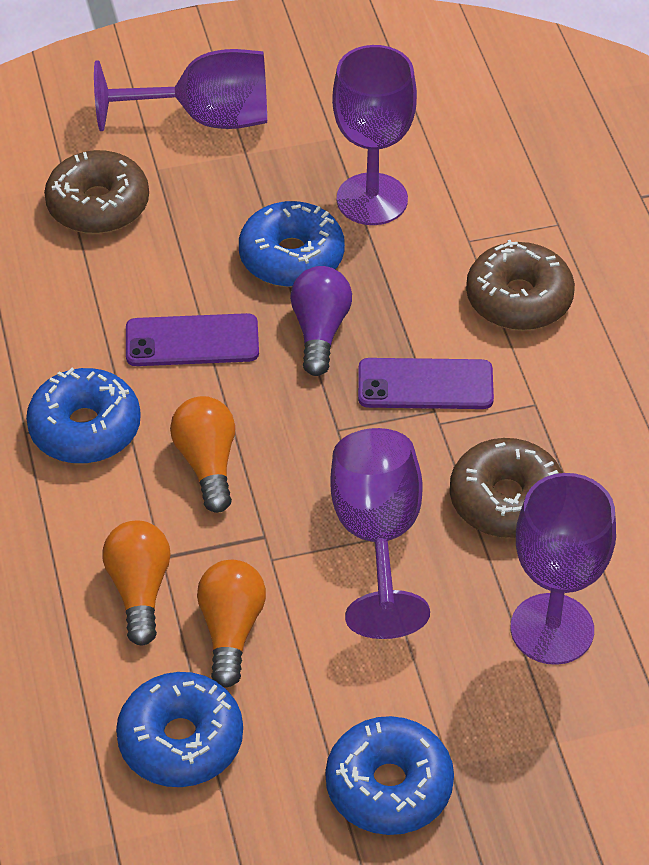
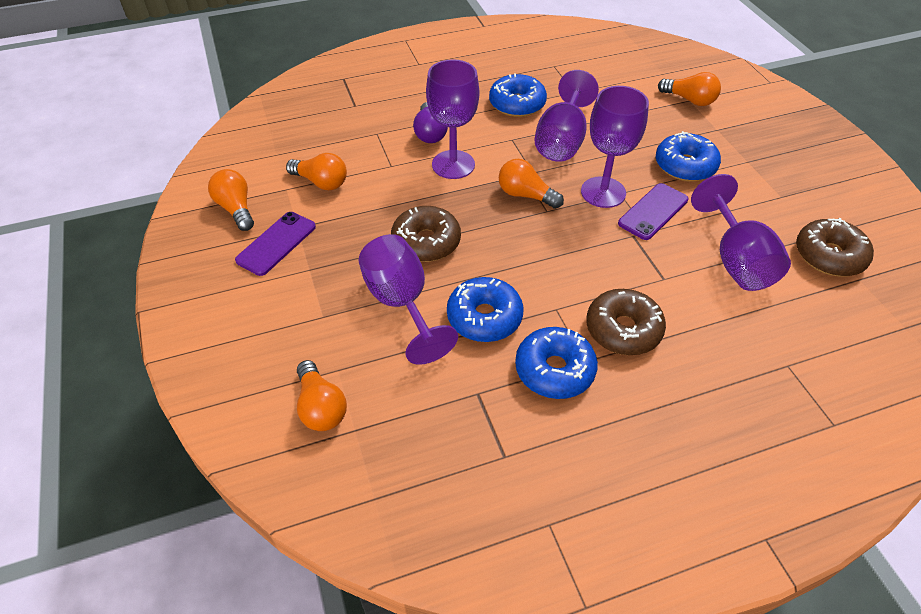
orange light bulb: [103,521,171,646] [170,396,235,513] [197,560,266,688] = 3 -> [208,169,254,231] [286,153,347,190] [297,360,347,431] [499,159,564,209] [658,72,721,106] = 5
purple goblet: [94,49,267,131] [330,428,430,639] [332,45,417,225] [511,473,616,665] = 4 -> [359,234,458,365] [426,59,479,179] [534,70,599,162] [581,86,649,208] [691,174,791,291] = 5

